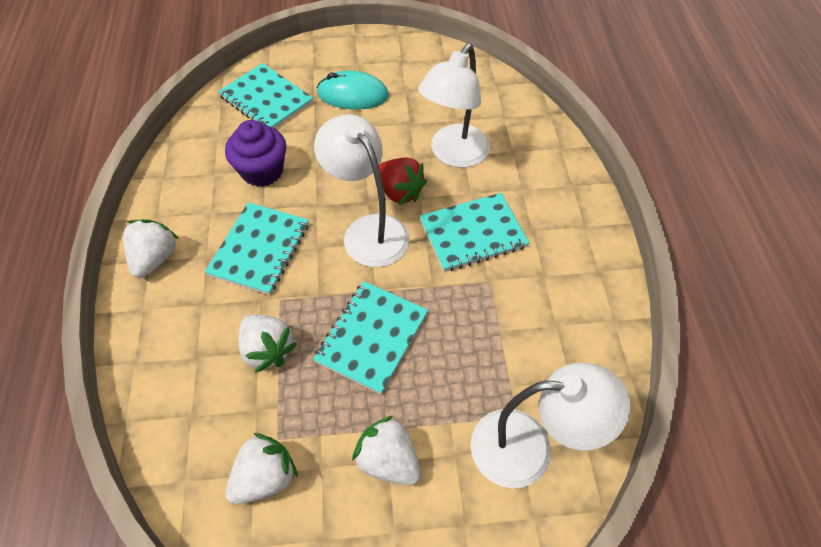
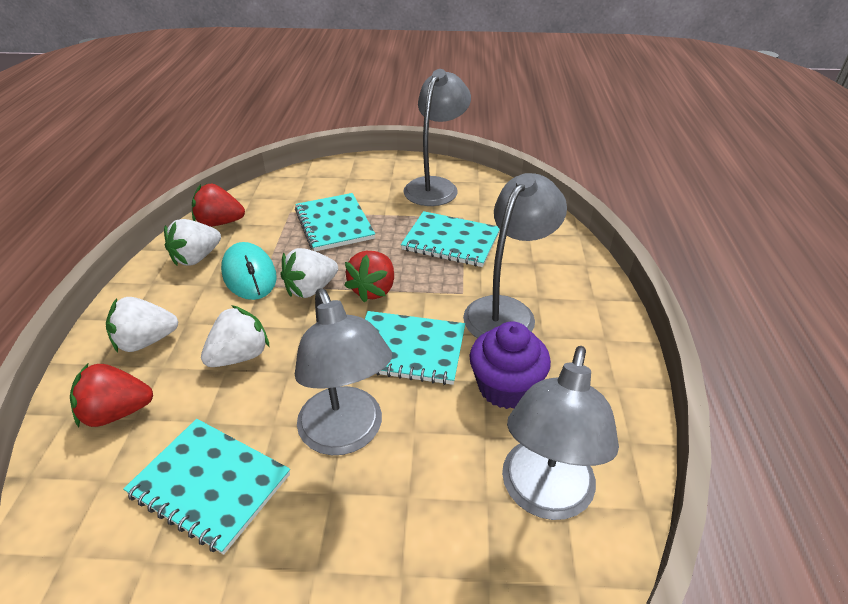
grey lamp: none = 0 -> [295,288,392,455] [404,69,471,206] [463,173,567,338] [502,346,619,520] = 4
red strawberry: [379,157,427,205] = 1 -> [70,363,153,428] [192,184,245,227] [344,251,394,303] = 3
white lamp: [314,114,410,267] [418,44,490,168] [471,363,631,488] = 3 -> none = 0

